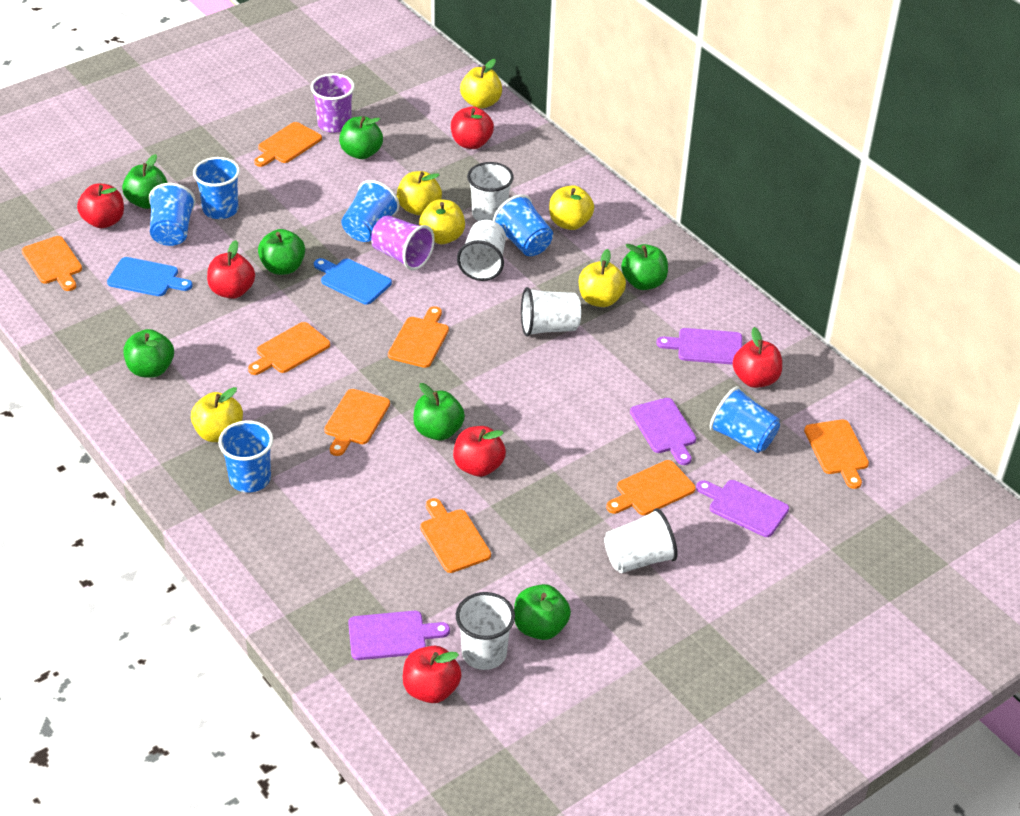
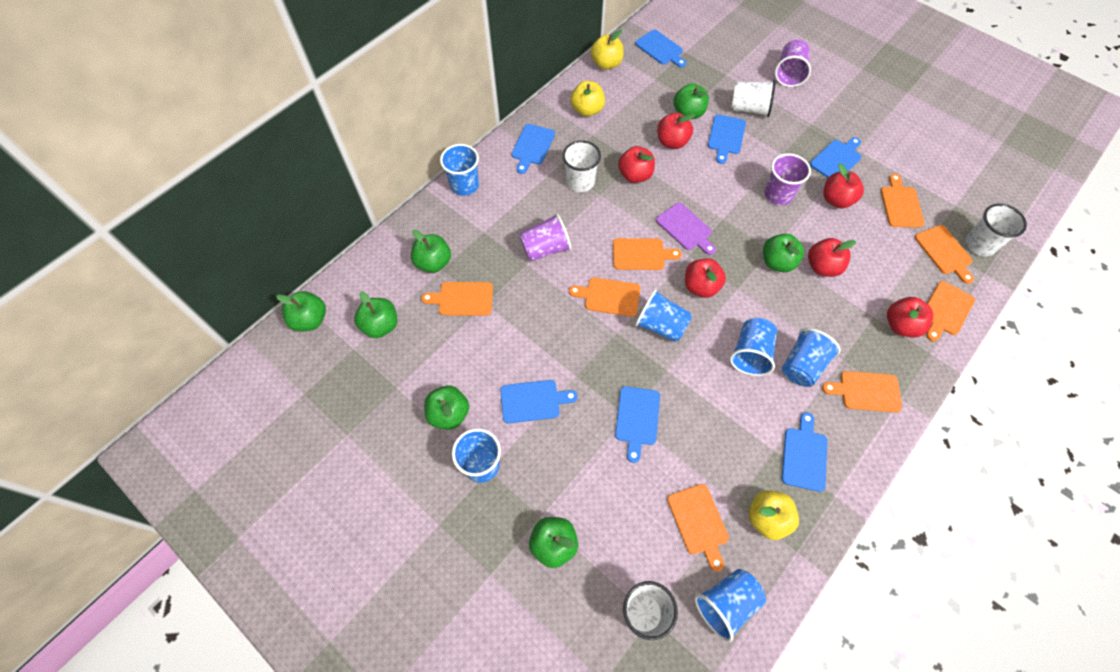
blue cutting board: [107,257,193,296] [314,258,392,305] = 2 -> [500,380,578,423] [512,124,555,174] [615,386,660,463] [635,30,686,68] [708,114,746,164] [782,412,828,492] [810,137,861,178] = 7
purple cup: [311,73,355,133] [371,215,435,270] = 2 -> [520,213,571,261] [764,153,811,205] [775,40,811,87] = 3
purple cutting board: [348,611,450,660] [630,398,696,465] [656,328,742,365] [696,480,789,537] = 4 -> [656,203,716,255] = 1
white cup: [456,592,515,670] [457,220,506,281] [467,162,514,221] [521,287,581,337] [604,508,678,573] = 5 -> [562,140,601,192] [623,581,678,640] [732,80,776,117] [965,204,1027,256] = 4
yellow apple: [191,387,243,442] [397,171,442,215] [419,199,465,244] [460,59,502,109] [549,185,594,230] [579,249,626,307] = 6 -> [570,81,605,117] [591,30,624,70] [749,490,799,540] = 3

